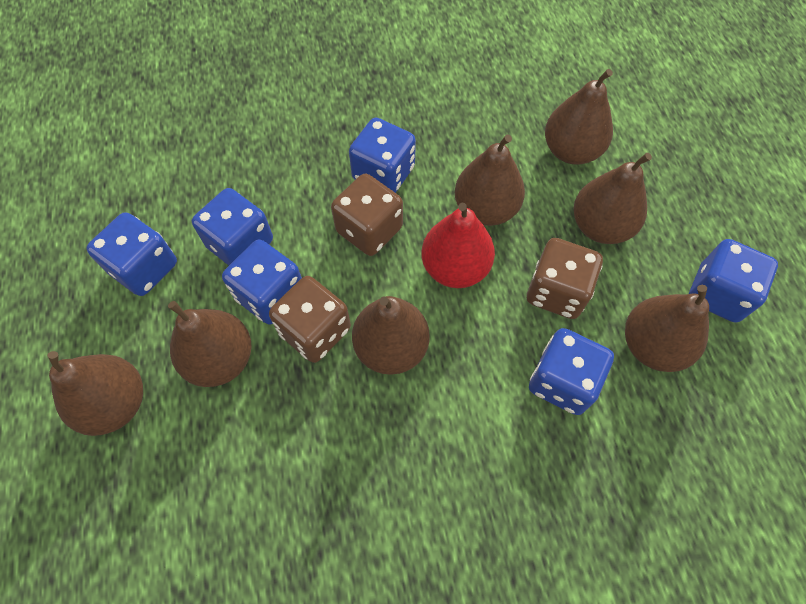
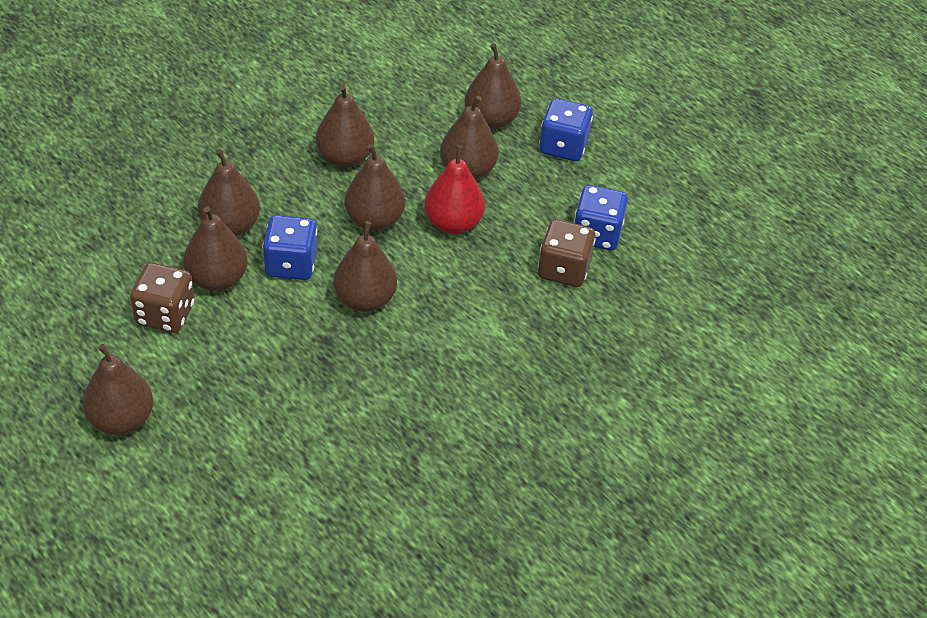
blue dice: [86,212,177,296] [192,188,273,265] [222,239,302,325] [349,118,416,193] [529,328,614,415] [689,239,778,323] = 6 -> [262,215,317,280] [539,99,593,161] [574,185,628,250] = 3
brown dice: [269,276,351,363] [331,174,403,256] [527,238,603,319] = 3 -> [130,263,194,333] [538,219,596,287] = 2
brown pear: [47,351,143,436] [168,301,252,387] [352,296,430,375] [455,134,525,226] [545,69,613,165] [573,153,652,244] [625,285,709,372] = 7 -> [83,344,153,435] [183,206,248,291] [198,149,260,236] [316,84,374,168] [334,221,397,312] [344,144,405,231] [440,95,499,179] [465,44,521,129] = 8

